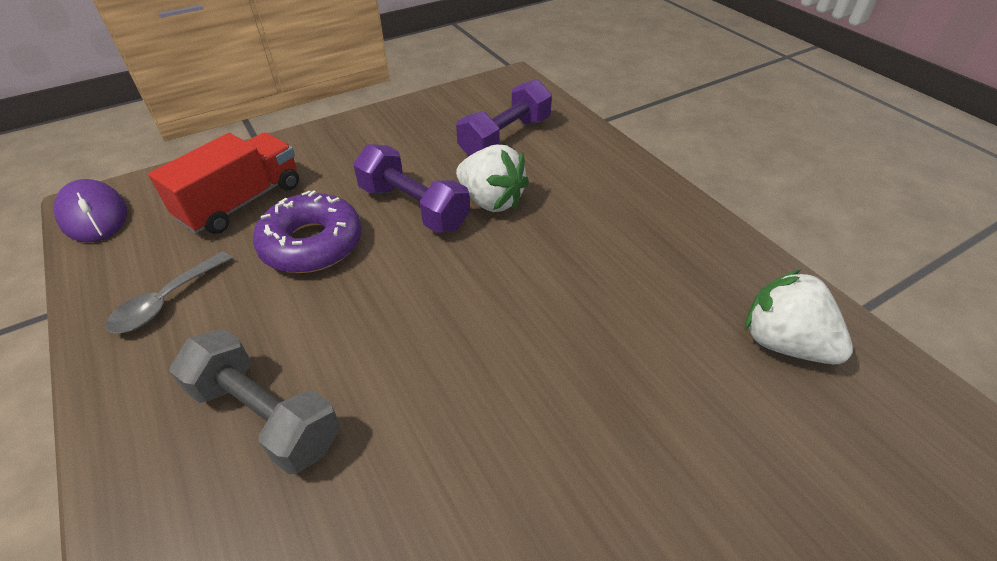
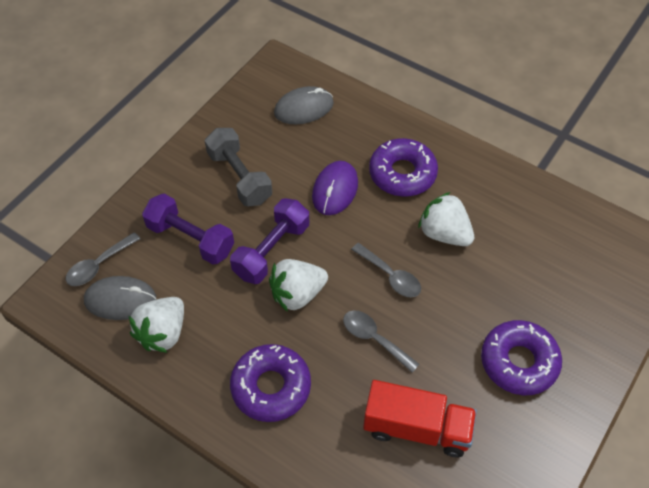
grey mouse: none = 0 -> [84,276,156,320] [274,86,334,124] = 2
grey spoon: [106,251,232,333] = 1 -> [66,232,140,286] [343,310,419,373] [351,243,421,297] = 3
purple donut: [253,190,362,273] = 1 -> [230,344,311,422] [369,138,438,197] [481,320,562,395] = 3
white strawberry: [456,145,529,212] [745,269,853,364] = 2 -> [129,297,184,353] [269,259,328,312] [418,192,474,246] = 3

